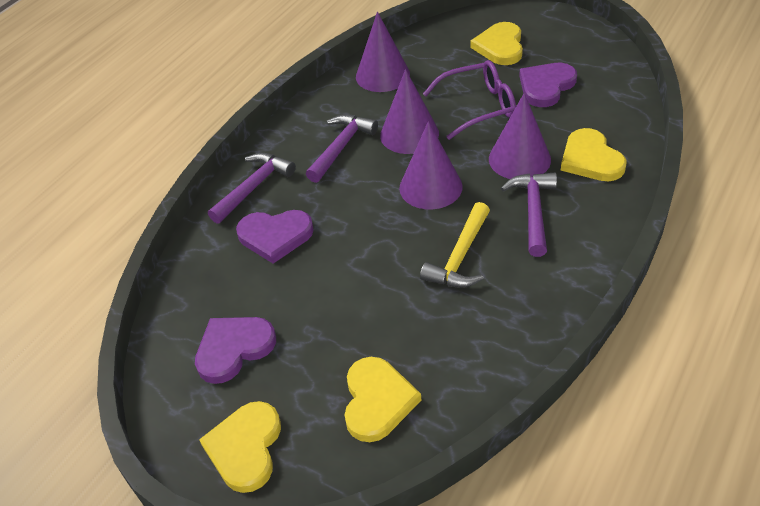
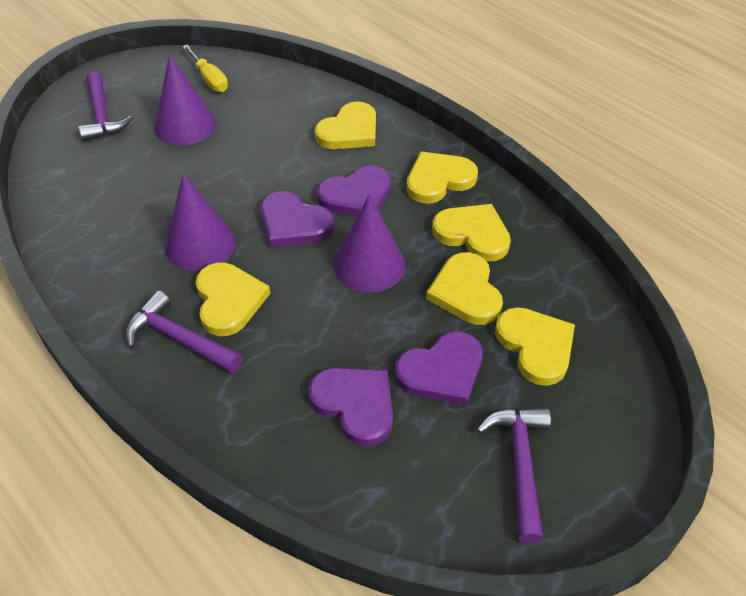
purple cone: [356,12,410,92] [380,69,439,154] [399,121,463,210] [489,93,551,179] = 4 -> [155,55,216,146] [165,174,236,271] [334,195,406,293] = 3
purple glasses: [423,60,516,140] = 1 -> none = 0
purple heart: [195,317,276,384] [236,210,314,264] [519,63,577,107] = 3 -> [260,191,334,247] [308,368,393,446] [317,166,391,216] [395,331,483,405] = 4
yellow hammer: [420,202,490,288] = 1 -> none = 0
yellow heart: [199,401,281,493] [345,357,421,442] [470,22,523,65] [561,128,626,181] = 4 -> [196,262,270,336] [314,101,376,149] [407,152,478,204] [426,252,503,325] [432,204,511,261] [495,307,575,386] = 6
yellow screwdriver: none = 0 -> [182,45,228,92] = 1

